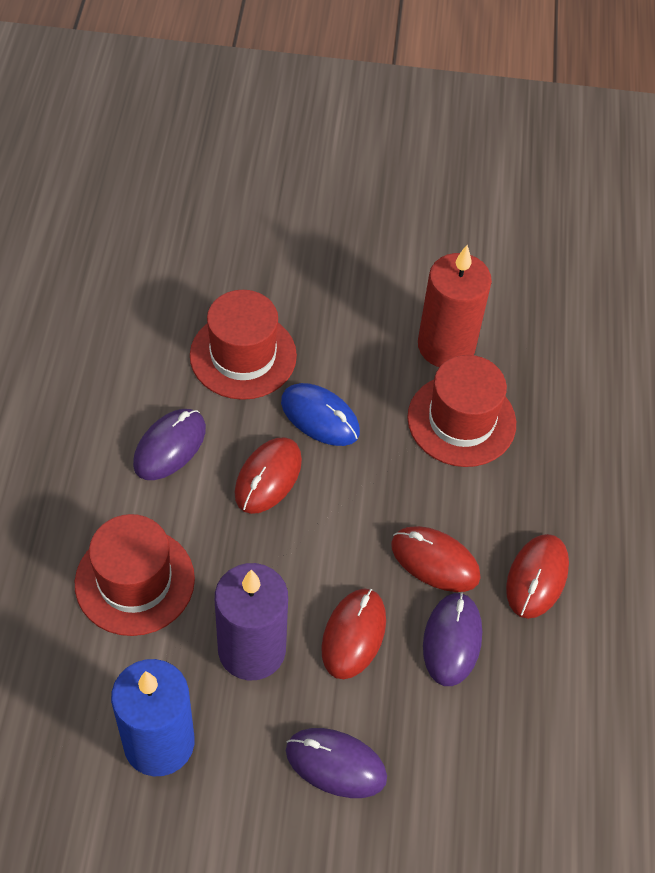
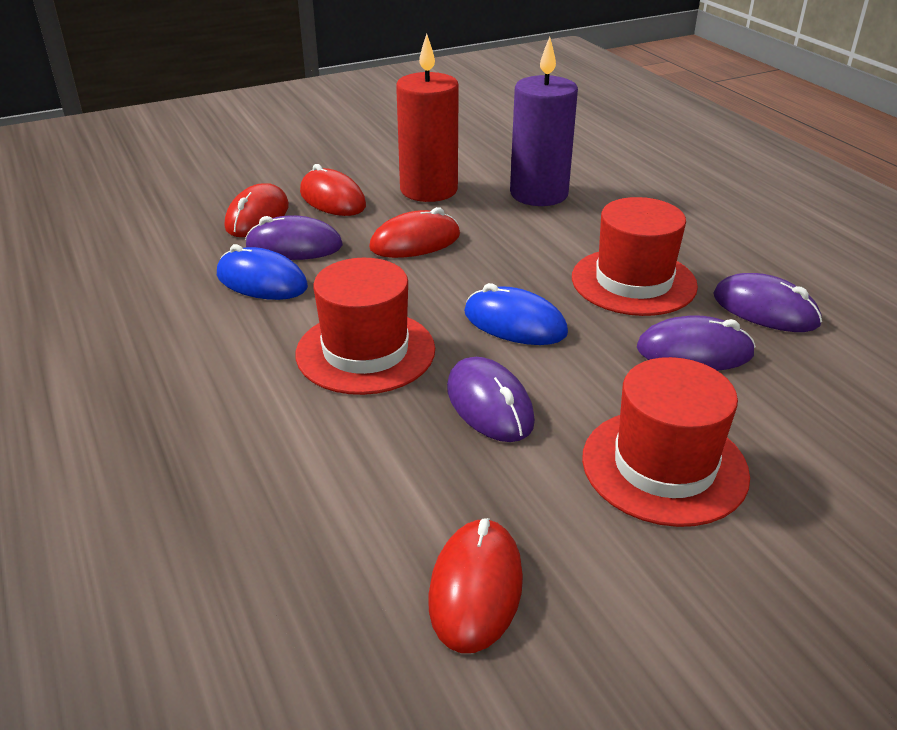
blue candle: [111,659,194,776] = 1 -> none = 0
blue mouse: [281,383,360,446] = 1 -> [217,244,308,300] [464,283,568,345] = 2
purple mouse: [133,409,206,480] [286,728,387,798] [423,592,482,686] = 3 -> [245,215,343,260] [447,357,535,442] [637,315,756,371] [713,273,822,332] = 4

